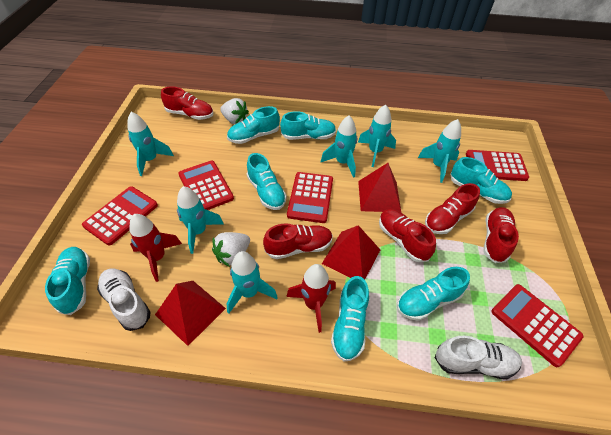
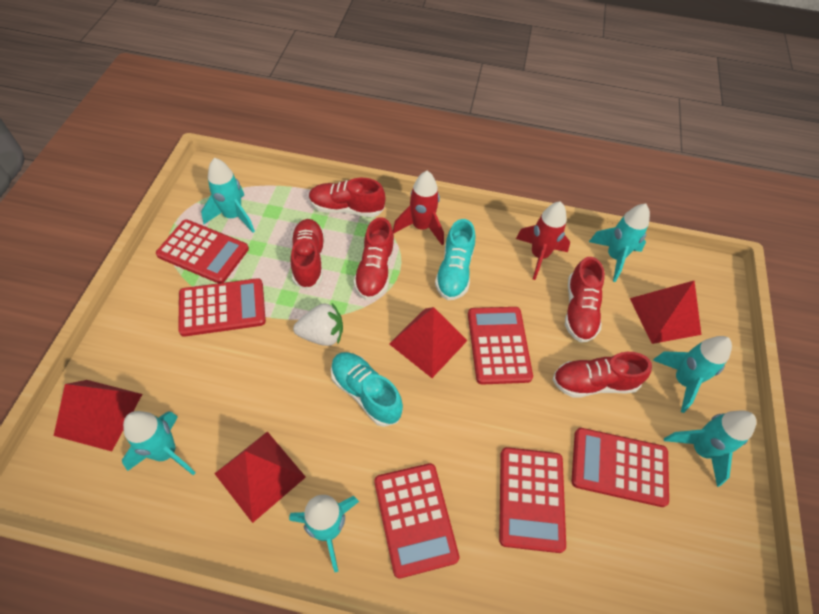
red calculator: [82,186,158,246] [178,161,234,210] [287,172,333,223] [466,150,529,181] [491,284,584,367] = 5 -> [156,219,249,283] [178,278,266,337] [375,463,460,579] [468,307,533,385] [499,447,566,553] [571,428,669,507] = 6
red pyramid: [155,281,226,346] [322,225,380,280] [358,163,401,212] = 3 -> [54,380,142,451] [214,432,306,523] [389,307,468,378] [630,281,701,344] = 4
turquoise shoe: [45,247,90,315] [227,106,280,144] [247,153,287,210] [280,111,336,140] [331,276,369,362] [397,267,470,321] [451,157,512,204] = 7 -> [331,352,403,427] [435,219,475,300] = 2
white shoe: [97,269,151,331] [435,336,522,379] = 2 -> none = 0
white strawberry: [212,232,250,267] [220,98,249,124] = 2 -> [293,303,343,346] = 1

